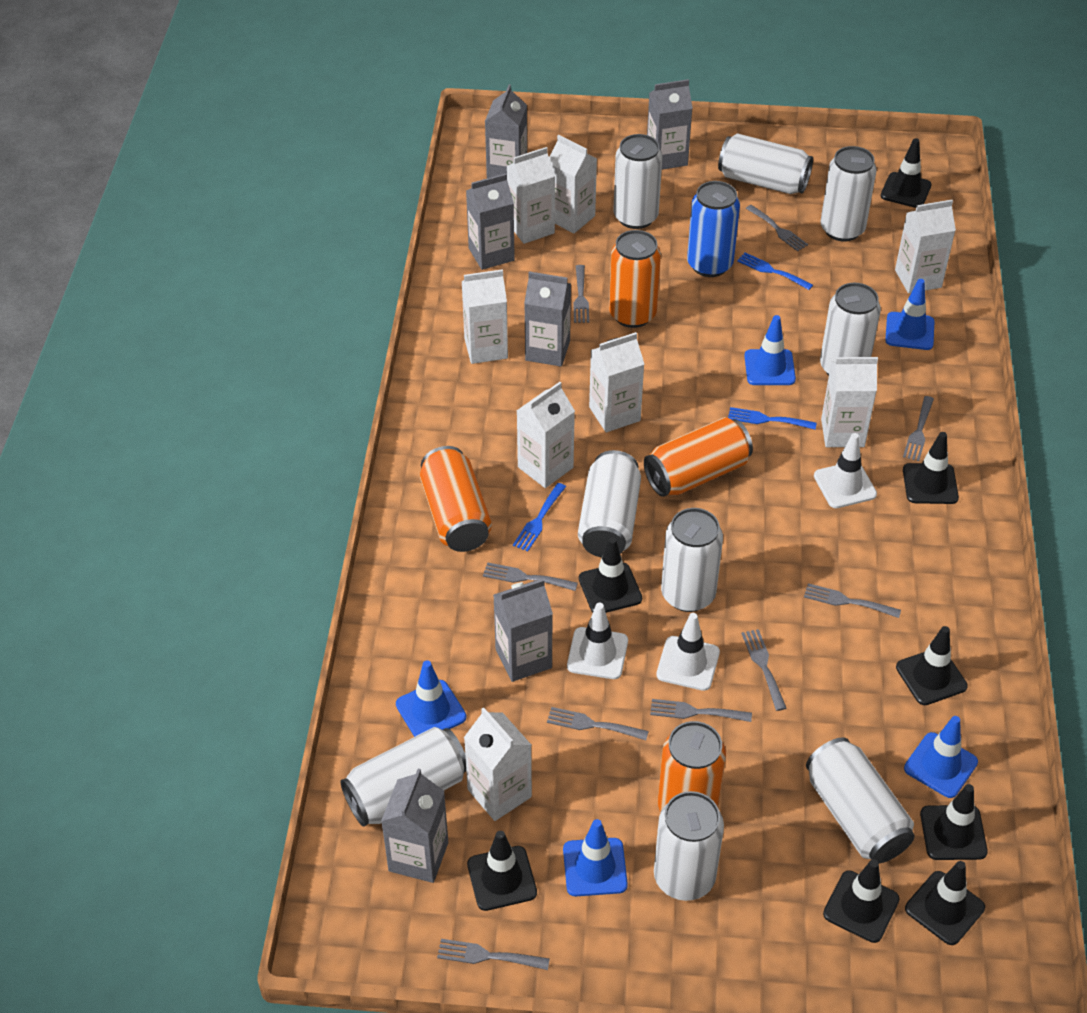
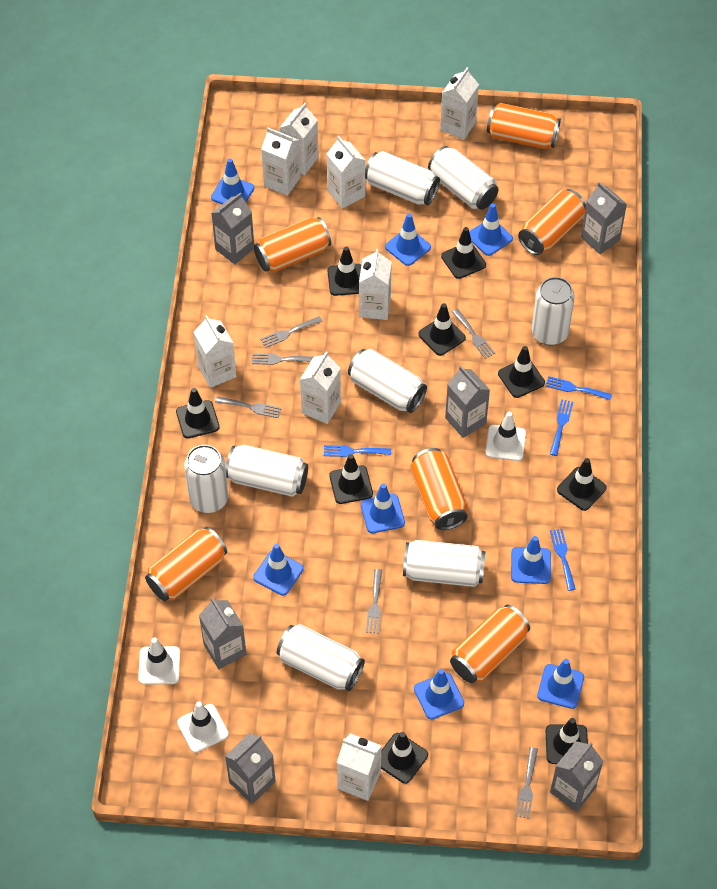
black traffic cone: [467,831,537,911] [579,537,642,613] [823,859,899,943] [881,138,932,208] [896,626,968,705] [903,432,959,504] [905,861,985,945] [920,784,988,860] = 8 -> [176,388,220,439] [327,247,361,296] [329,454,373,504] [381,732,428,784] [418,303,466,356] [441,227,486,279] [498,346,545,398] [546,718,588,764] [557,458,607,511] = 9
blue can: [687,181,740,277] = 1 -> none = 0
blue fork: [513,483,566,552] [728,407,817,430] [737,253,813,290] = 3 -> [324,445,391,457] [546,376,612,400] [550,399,573,456] [550,529,575,591] = 4
blue traffic cone: [396,660,466,737] [563,819,628,896] [744,315,796,385] [885,279,934,350] [904,716,978,798] = 5 -> [211,158,254,204] [253,544,303,596] [361,483,405,533] [385,213,431,266] [414,669,464,719] [469,203,513,256] [511,536,551,584] [537,659,584,709] = 8
grey fork: [437,939,550,970] [483,562,578,591] [547,707,649,740] [573,265,589,323] [650,699,752,722] [741,629,786,711] [746,205,808,251] [804,583,901,618] [903,396,934,461] = 9 -> [215,396,282,418] [252,354,313,365] [260,316,323,348] [366,569,382,634] [452,309,495,359] [516,747,538,819] = 6
orange can: [420,446,492,552] [609,230,661,328] [644,417,753,497] [658,721,726,812] = 4 -> [145,527,227,601] [254,217,331,273] [410,448,468,530] [450,605,530,683] [487,103,561,149] [518,189,586,255] = 6
white can: [341,727,466,827] [578,450,641,557] [613,134,662,229] [654,791,724,901] [661,508,723,612] [718,133,813,194] [806,737,915,863] [820,146,877,242] [820,283,881,375] = 9 -> [184,445,228,513] [225,445,308,497] [277,624,365,691] [348,349,427,413] [365,151,440,205] [403,540,485,587] [428,146,498,210] [532,277,575,345] = 8

